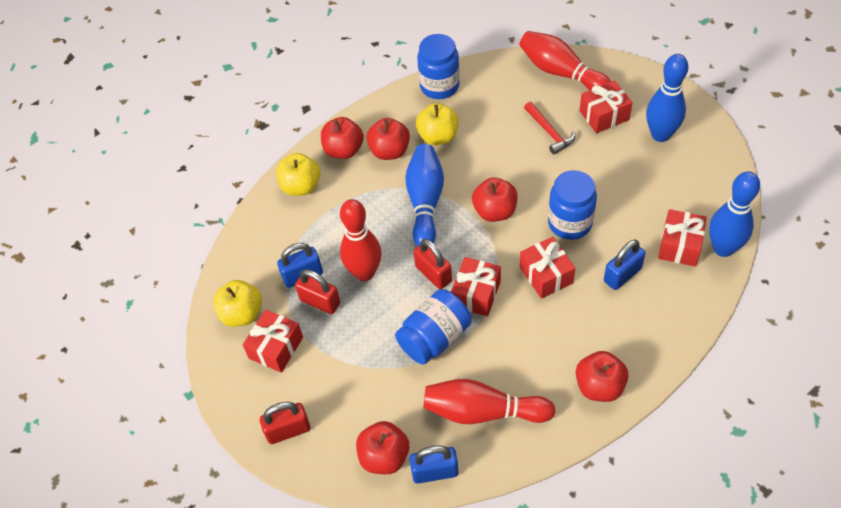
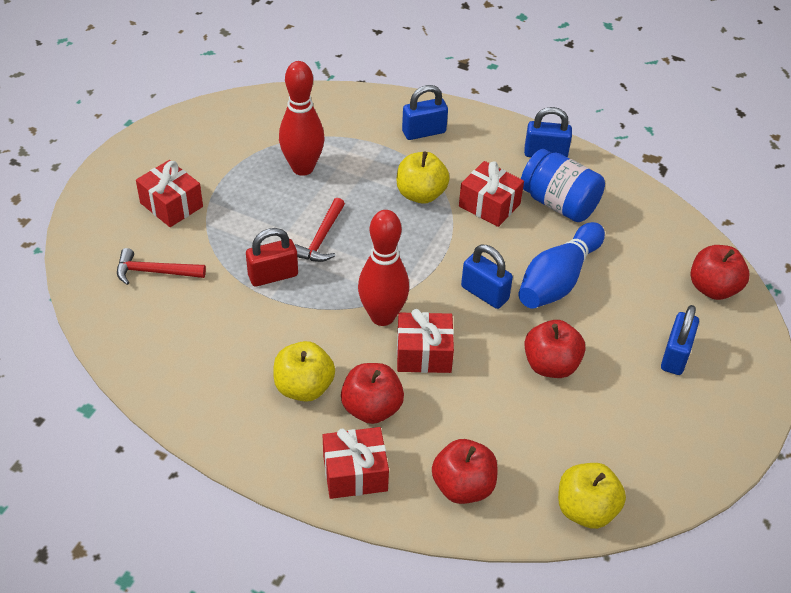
blue bowling pin: [405,144,444,247] [646,54,688,142] [709,171,760,257] = 3 -> [518,222,605,309] = 1
blue jar: [395,289,471,365] [417,34,460,99] [548,170,597,240] = 3 -> [521,149,605,222] = 1
blue padlock: [277,243,323,288] [409,445,458,484] [604,240,646,290] = 3 -> [402,85,448,140] [461,245,513,309] [524,107,572,157] [661,305,699,375] = 4
red apple: [321,117,364,159] [356,421,409,474] [366,118,410,160] [472,177,518,222] [576,351,629,402] = 5 -> [341,363,404,424] [432,439,498,504] [524,320,585,378] [691,245,749,300] = 4
red bowling pin: [340,199,382,281] [423,379,555,424] [519,31,611,90] = 3 -> [279,61,324,176] [358,210,409,326] = 2
red gift: [243,310,303,373] [451,257,501,316] [520,237,575,298] [579,81,633,133] [658,209,707,266] = 5 -> [136,160,203,227] [323,427,389,499] [397,309,454,373] [459,161,524,227] = 4
red hammer: [524,102,575,154] = 1 -> [117,248,206,285] [295,198,345,262] = 2
red padlock: [260,402,310,444] [295,269,340,314] [414,239,452,289] = 3 -> [246,228,298,287] = 1

